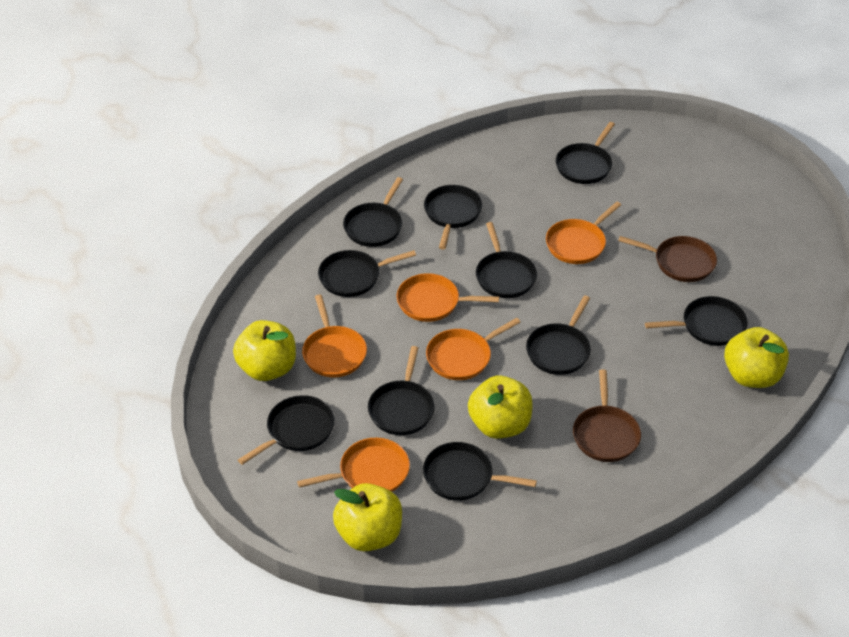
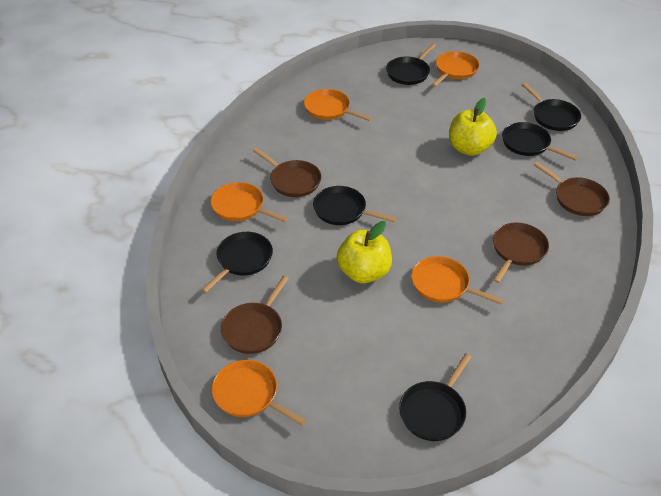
black pan: [238,395,335,465] [318,250,416,297] [343,177,403,247] [368,346,435,435] [423,442,537,501] [424,185,483,250] [476,222,537,298] [526,295,591,375] [556,122,615,184] [645,296,748,346] = 10 -> [201,232,273,293] [313,186,397,225] [386,43,436,85] [399,353,471,441] [502,122,578,161] [521,83,581,131] = 6
brown pan: [573,369,641,462] [618,236,717,282] = 2 -> [221,276,289,354] [253,148,321,197] [493,223,549,283] [534,162,610,216] = 4
yellow apple: [233,320,296,381] [333,483,402,551] [468,376,533,439] [724,327,789,388] = 4 -> [337,221,392,283] [449,98,497,156] = 2

